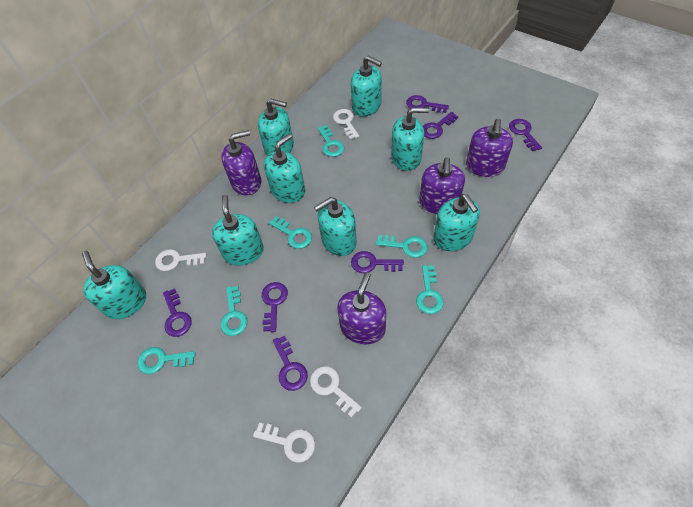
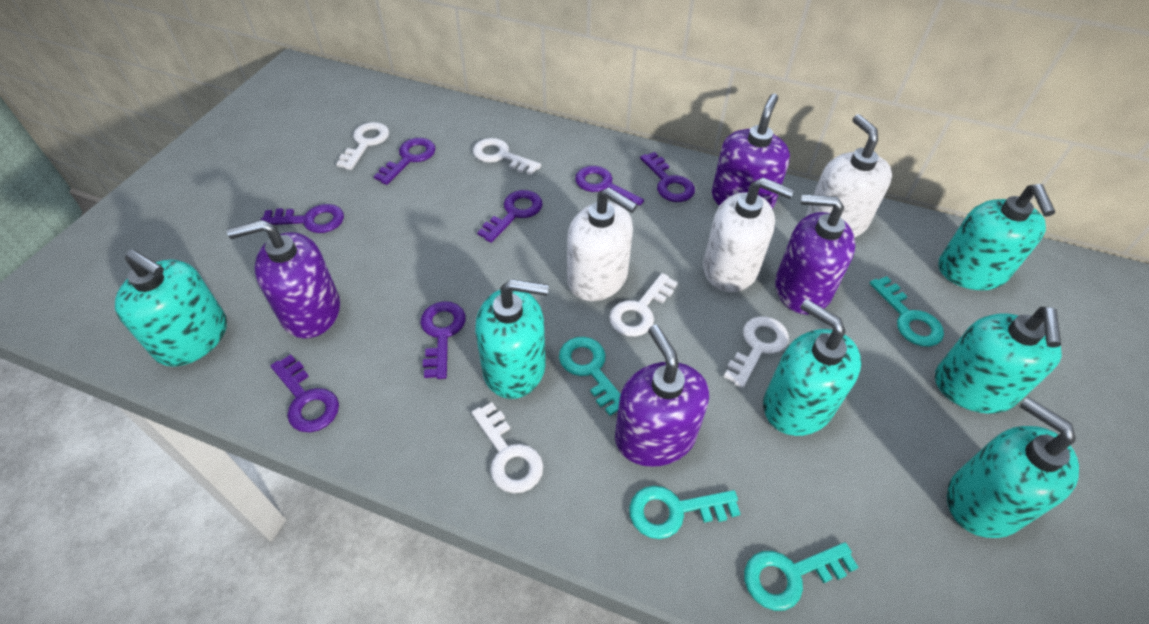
turquoise key: [138,347,195,374] [220,286,248,336] [269,216,312,249] [318,125,345,157] [376,235,428,258] [416,265,444,314] = 6 -> [559,337,621,416] [629,486,741,539] [744,542,859,611] [869,276,944,347] = 4
turquoise soap dispenser: [82,251,146,319] [212,195,264,266] [258,98,294,155] [264,134,305,203] [314,197,357,256] [351,56,382,117] [391,107,429,171] [433,194,480,251] = 8 -> [115,250,227,367] [475,279,549,399] [763,299,861,436] [935,307,1062,414] [939,184,1055,290] [947,397,1079,538] = 6
white key: [155,249,206,271] [253,423,315,463] [310,366,362,418] [333,109,359,139] = 4 -> [336,122,389,170] [471,402,543,493] [473,138,541,175] [609,273,678,337] [724,316,789,388] = 5
white soap dispenser: none = 0 -> [567,187,637,301] [703,178,794,292] [805,114,892,238] = 3

